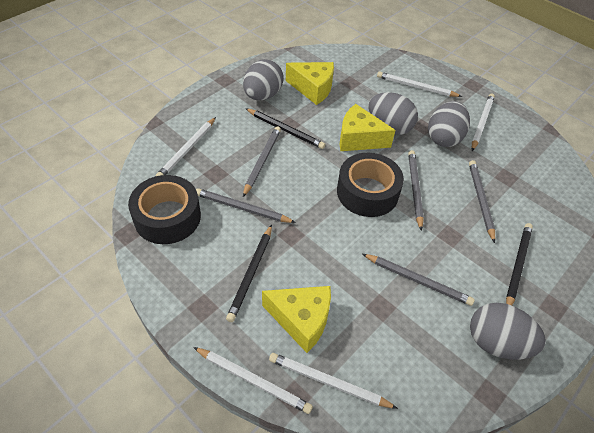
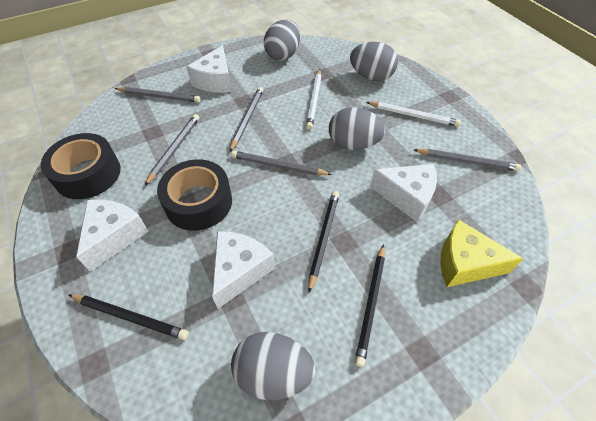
white cheese: none = 0 -> [76,199,149,272] [186,45,232,93] [212,231,275,309] [370,164,437,222] = 4
white pencil: [156,117,216,176] [193,347,313,414] [269,353,398,409] [377,71,462,97] [472,94,495,151] = 5 -> [306,69,322,130] [366,102,461,127] = 2
yellow cheese: [262,286,331,353] [286,62,334,105] [339,104,396,151] = 3 -> [440,219,524,287] = 1

